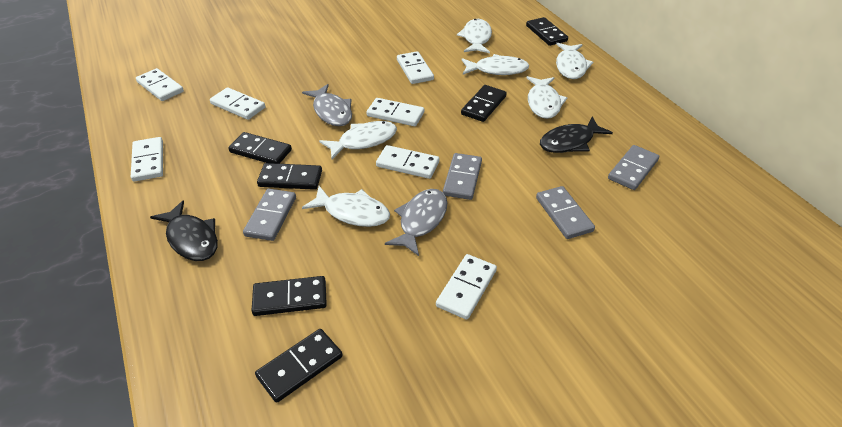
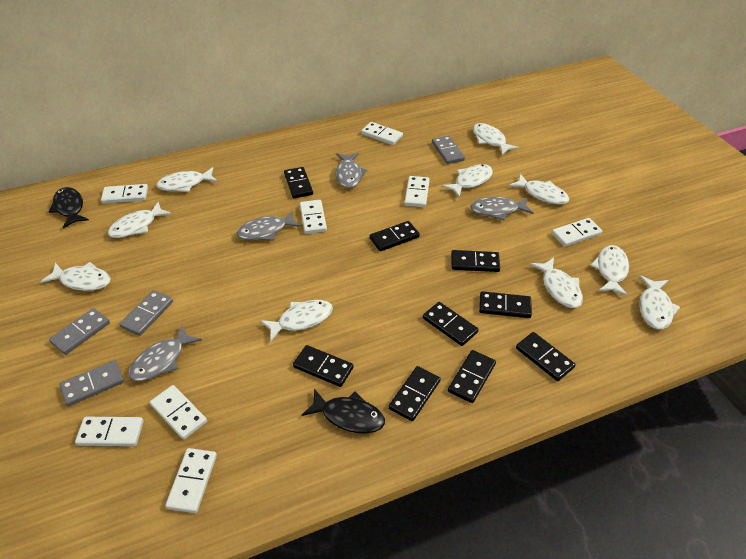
black domino: [228,132,292,164] [252,276,327,316] [255,329,343,403] [257,163,322,190] [461,85,507,122] [526,17,568,46] = 6 -> [284,167,313,198] [293,345,353,387] [370,221,420,251] [389,366,441,421] [423,302,478,346] [448,350,496,403] [451,250,500,272] [479,291,532,318] [516,332,575,381] = 9
grey fish: [302,84,352,126] [385,189,447,256] = 2 -> [128,325,202,381] [237,210,301,240] [335,153,367,188] [470,197,533,221] = 4
white domino: [131,137,163,182] [136,68,184,101] [210,87,265,120] [367,98,424,126] [376,145,439,179] [397,51,434,84] [436,254,497,320] = 7 -> [75,417,144,446] [101,184,148,204] [150,385,207,440] [165,448,217,513] [300,200,327,234] [361,122,403,145] [404,176,430,207] [552,218,602,247] = 8
white fish: [302,186,390,227] [319,121,397,159] [457,19,492,53] [461,54,529,75] [526,76,567,119] [556,43,593,79] = 6 -> [40,262,111,291] [108,202,172,238] [156,167,218,192] [260,300,333,342] [442,164,493,197] [473,123,519,155] [509,174,569,205] [530,257,583,308] [590,245,629,296] [639,276,680,329] = 10

